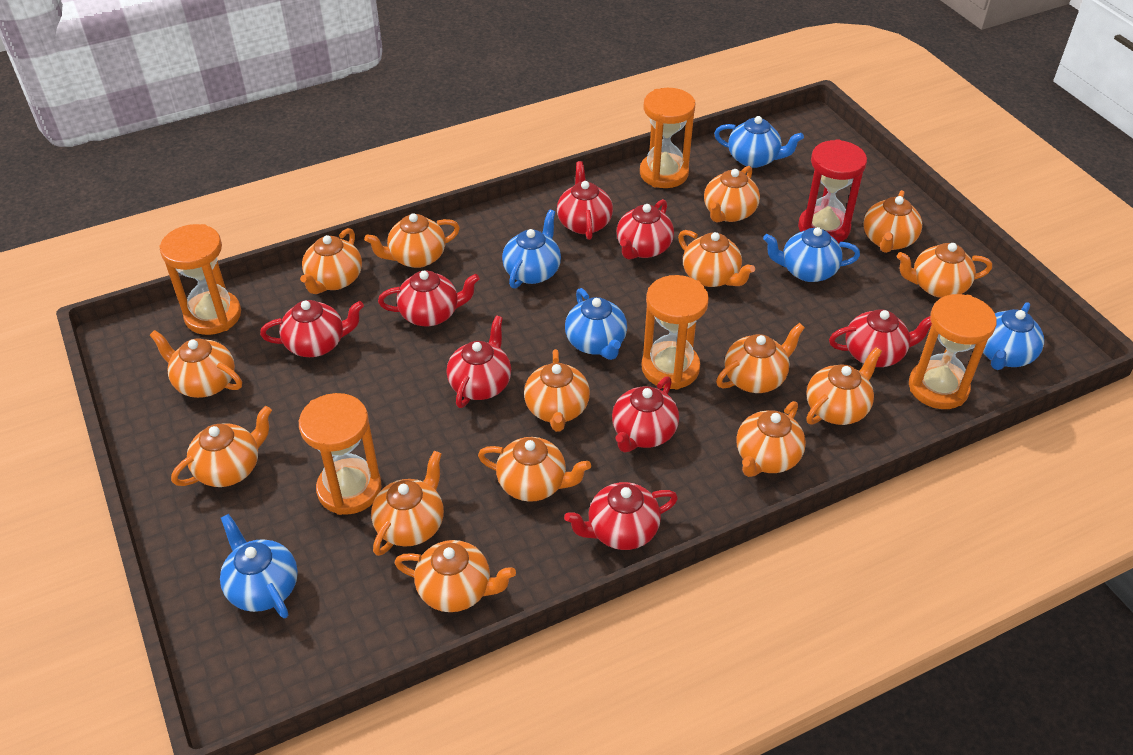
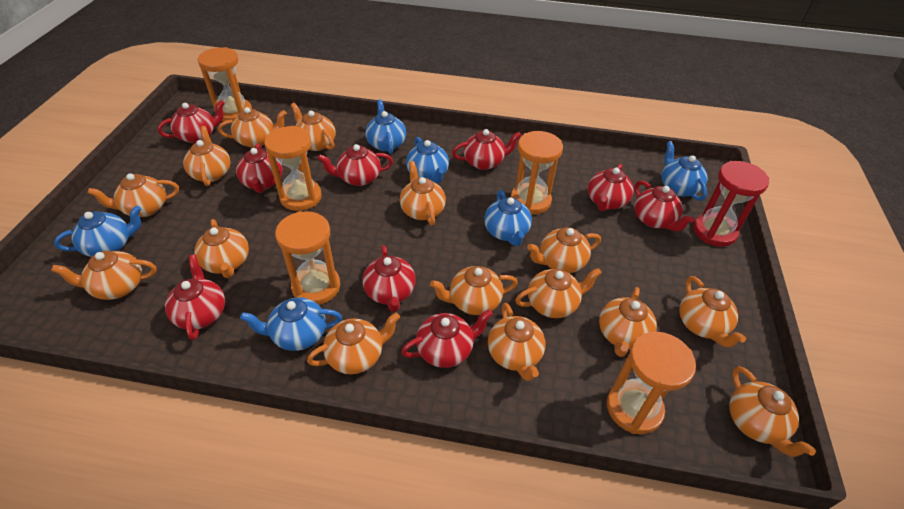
red teapot: [260,300,364,357] [378,270,480,326] [447,316,511,408] [557,161,613,240] [564,482,678,550] [612,376,679,452] [617,199,674,260] [829,309,932,367] = 8 -> [157,100,225,143] [165,255,225,340] [236,143,283,193] [317,144,393,186] [363,245,416,312] [401,309,493,368] [452,129,522,170] [588,164,634,211] [634,181,694,231] = 9

